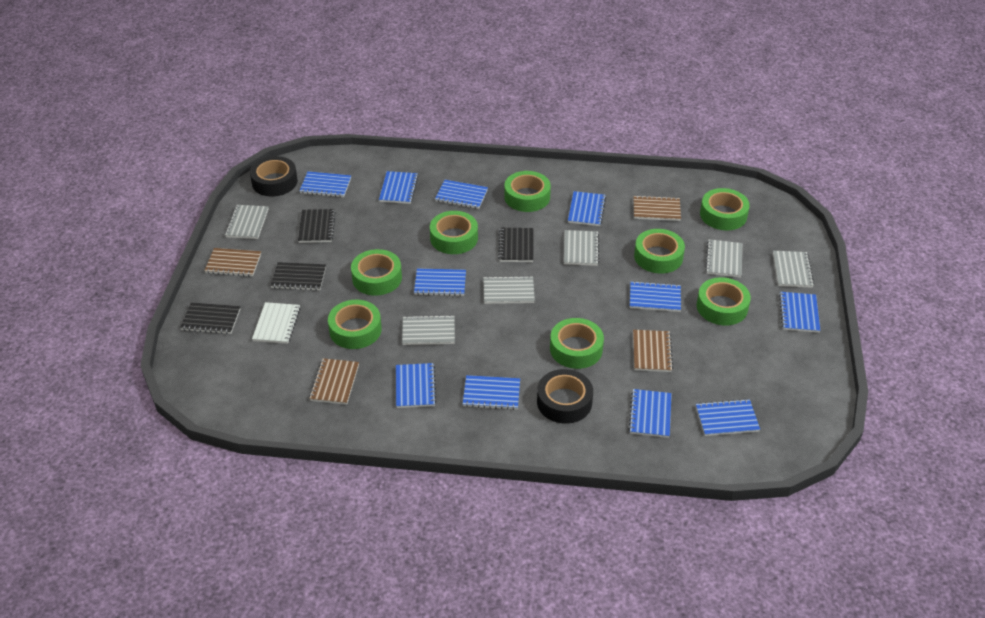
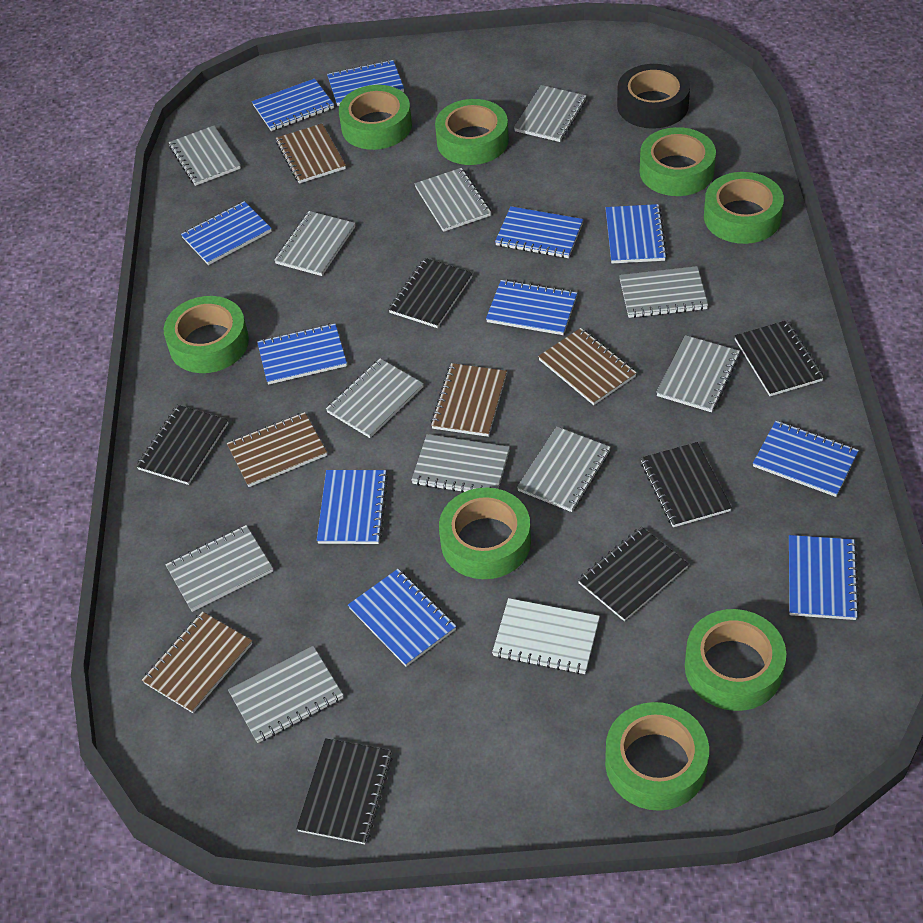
black notebook: [180,303,240,334] [271,262,326,291] [298,209,336,243] [498,228,533,262] = 4 -> [136,405,228,485] [296,738,392,844] [388,258,473,328] [578,527,689,621] [641,442,732,527] [734,320,824,396] = 6
black tape: [250,156,298,196] [537,369,593,424] = 2 -> [617,64,690,129] = 1
brown notebook: [204,248,261,277] [309,358,359,405] [633,195,681,221] [633,330,673,372] = 4 -> [142,611,252,713] [227,412,327,487] [276,124,346,184] [431,363,507,437] [538,328,637,405] = 5
grey notebook: [225,205,269,239] [402,315,455,345] [483,276,535,304] [564,230,599,266] [705,239,742,278] [773,251,814,288] = 6 -> [165,525,273,612] [169,126,241,186] [228,646,343,743] [274,211,355,276] [326,358,424,438] [411,434,510,493] [414,168,491,232] [514,85,587,142] [517,427,611,512] [619,266,708,318] [656,335,740,412] = 11

